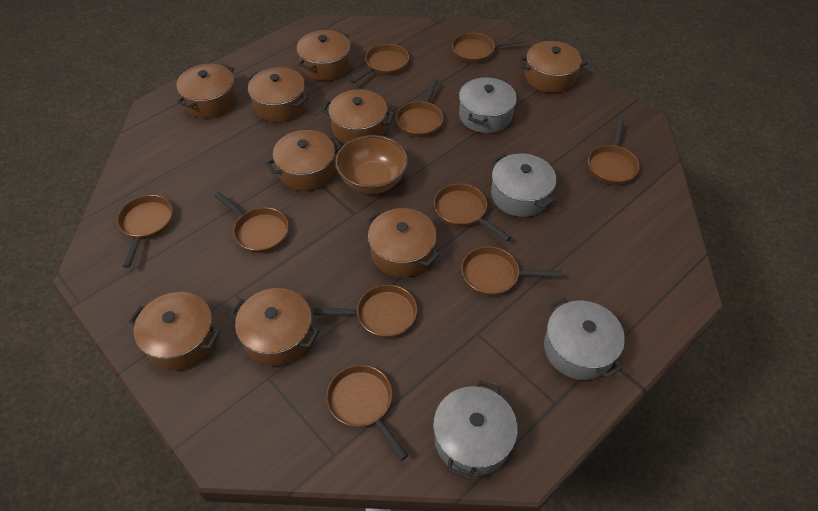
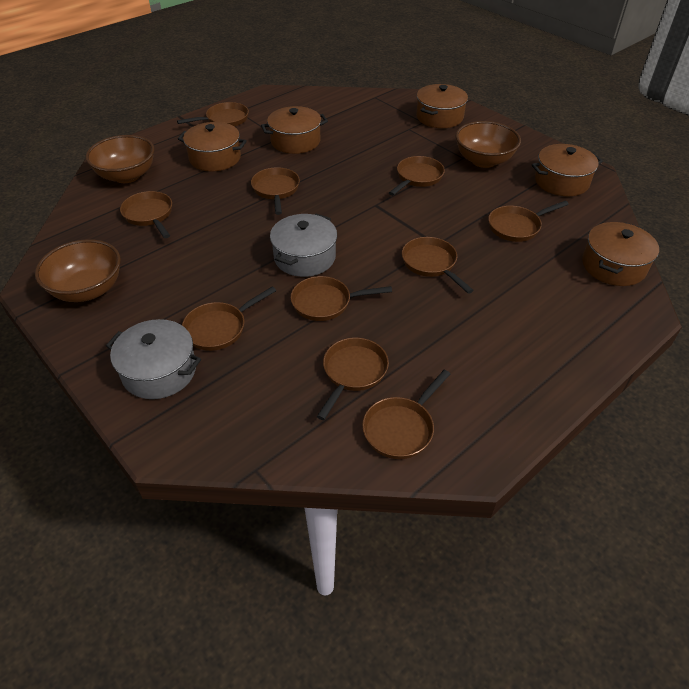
brown bowl: [335,135,408,194] = 1 -> [35,239,121,302] [85,135,155,183] [455,121,521,168] = 3
brown pot: [129,292,220,370] [176,64,237,118] [230,288,319,366] [247,67,308,122] [266,130,342,191] [297,30,351,81] [322,89,395,144] [366,208,440,277] [519,41,588,93] = 9 -> [178,122,247,171] [261,106,328,154] [416,84,468,128] [532,144,603,196] [582,222,659,286] = 5
grey pot: [433,380,518,480] [459,77,517,133] [491,153,556,217] [544,297,625,380] = 4 -> [106,319,201,399] [270,214,337,277] = 2

